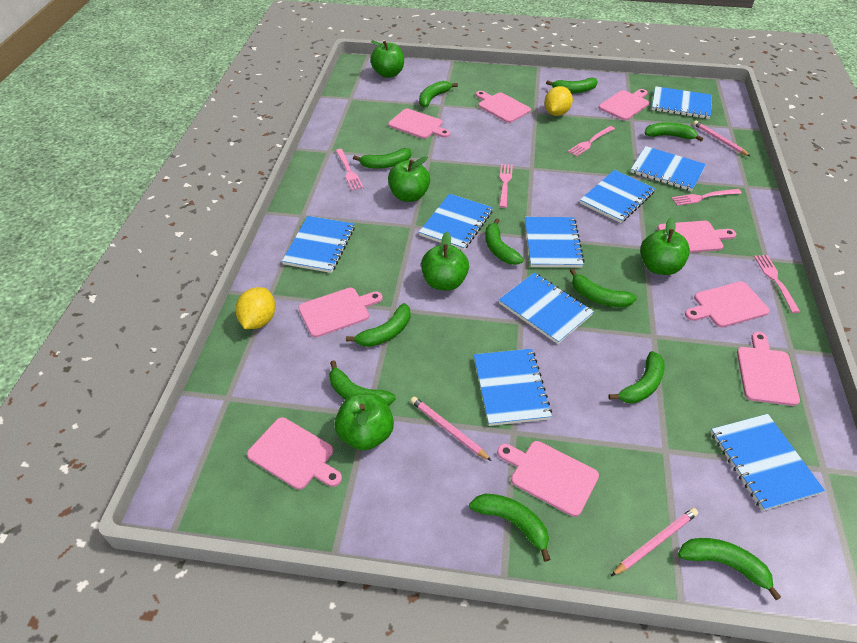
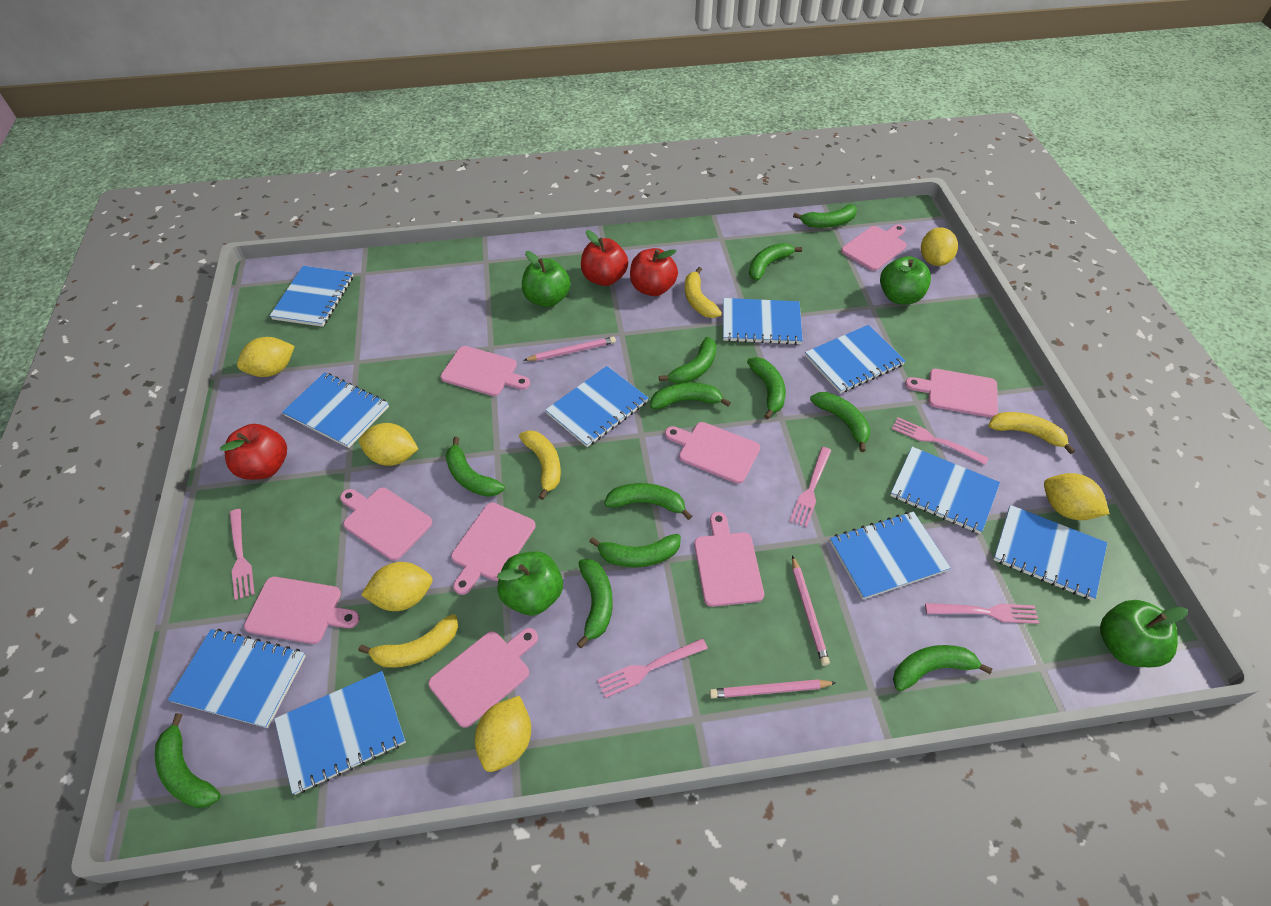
blue notebook: [282,216,355,273] [419,194,493,251] [474,349,552,426] [499,273,594,344] [525,217,585,267] [580,170,655,223] [631,146,706,191] [652,86,712,119] [711,414,825,511] = 9 -> [168,629,306,728] [270,266,353,327] [274,671,406,795] [282,372,389,448] [545,366,649,447] [723,298,803,345] [805,325,906,393] [830,512,951,599] [890,447,1000,534] [993,505,1107,600] = 10
green apple: [335,393,394,451] [370,40,404,78] [388,156,430,202] [421,232,469,291] [640,217,690,275] = 5 -> [497,551,563,616] [522,251,571,307] [880,256,931,305] [1100,600,1188,667] = 4
green banana: [329,360,396,406] [346,303,411,347] [353,148,411,169] [419,81,458,107] [469,494,551,562] [485,218,524,265] [546,78,598,93] [570,269,637,307] [608,351,665,403] [644,122,703,141] [678,538,781,600] = 11 -> [155,713,221,808] [445,437,505,497] [577,559,613,648] [589,534,681,568] [604,483,692,520] [650,383,731,409] [659,337,717,384] [747,357,786,419] [749,243,802,281] [793,205,857,228] [810,392,871,452] [893,645,992,691] = 12
red apple: none = 0 -> [220,424,287,480] [581,230,628,286] [630,248,678,296] = 3
yellow banana: none = 0 -> [359,614,458,668] [519,430,561,500] [685,267,722,318] [988,412,1075,454] = 4
yellow lemon: [236,287,275,329] [544,86,573,116] = 2 -> [237,337,295,377] [359,423,418,466] [361,562,433,611] [475,696,531,772] [921,227,958,266] [1044,473,1110,520] = 6

